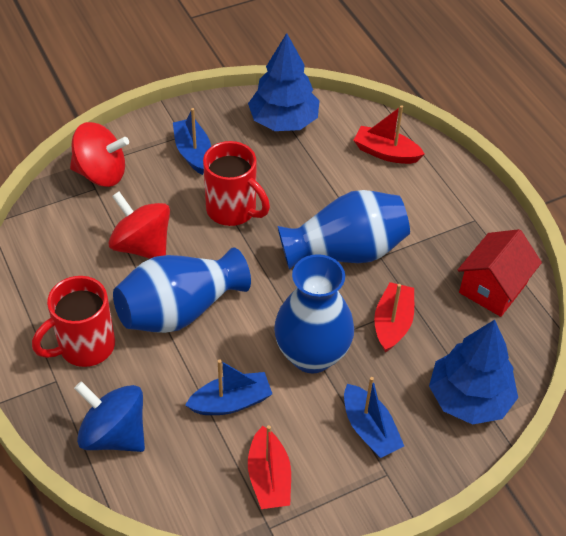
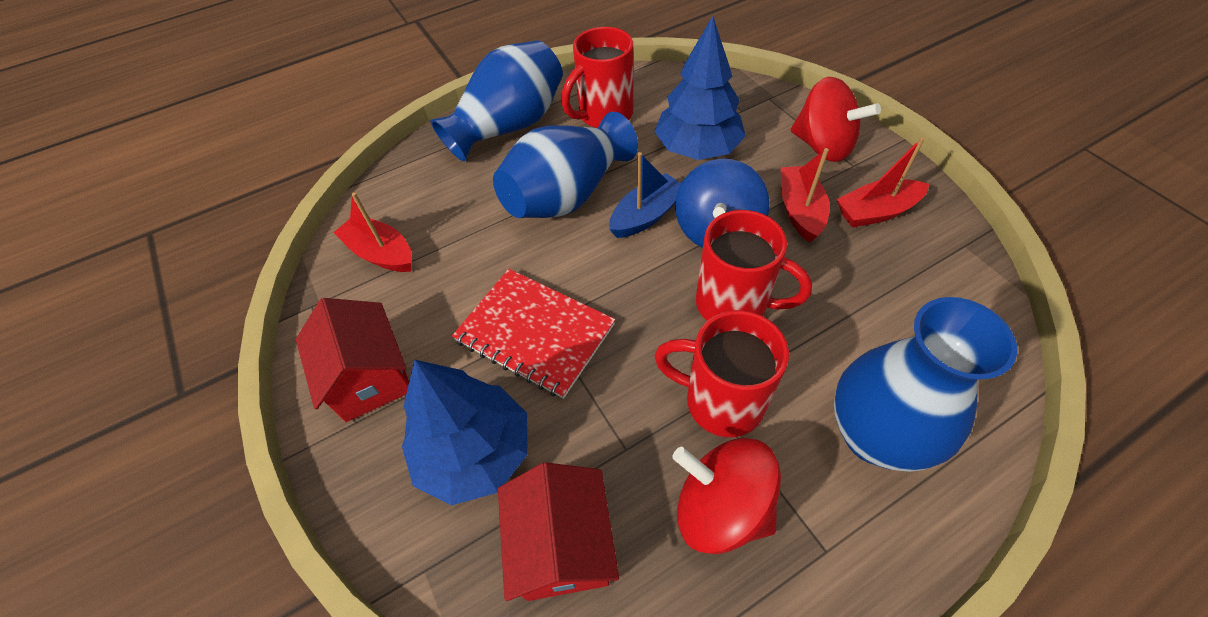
blue boat: [173,108,211,175] [185,360,272,415] [344,377,404,458] = 3 -> [609,152,682,238] = 1
red house: [458,229,542,317] = 1 -> [296,298,409,422] [498,462,619,601] = 2
red mug: [32,276,115,367] [203,141,270,226] = 2 -> [561,27,633,128] [654,310,789,437] [696,210,812,321] = 3
red notebook: none = 0 -> [452,269,615,399] = 1

